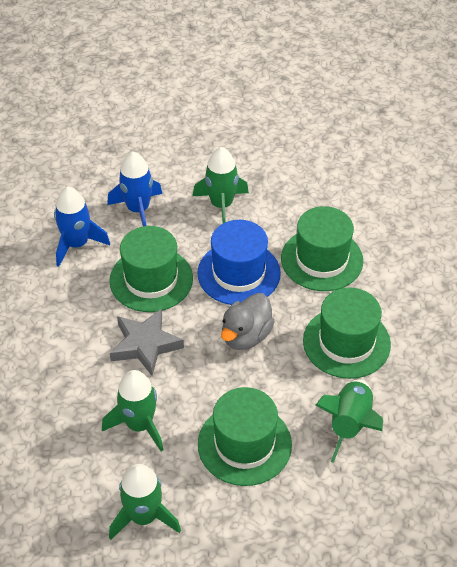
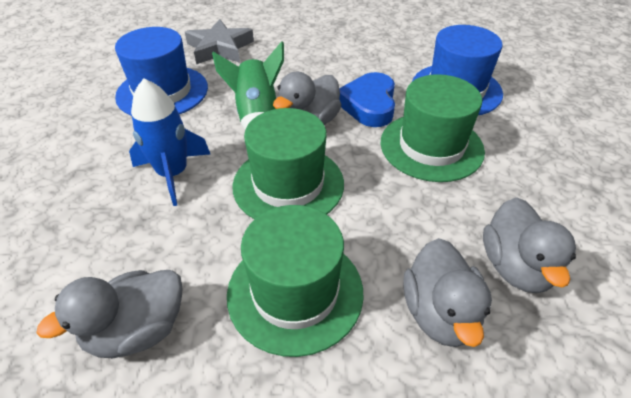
blue hat: [197,220,281,305] = 1 -> [115,27,208,116] [412,25,503,115] = 2
blue heart: none = 0 -> [339,72,395,127] = 1
blue rocket: [54,187,110,267] [107,152,162,226] = 2 -> [129,78,210,206] = 1
green hat: [109,226,193,312] [198,387,292,486] [281,206,363,291] [303,287,391,379] = 4 -> [227,205,364,357] [232,108,344,219] [380,74,485,182] = 3
green rocket: [102,370,163,451] [109,464,181,540] [193,147,249,223] [315,379,383,463] = 4 -> [212,41,284,130] = 1
grey duck: [221,293,275,350] = 1 -> [36,270,183,358] [273,72,341,125] [403,238,492,347] [483,197,576,294] = 4

